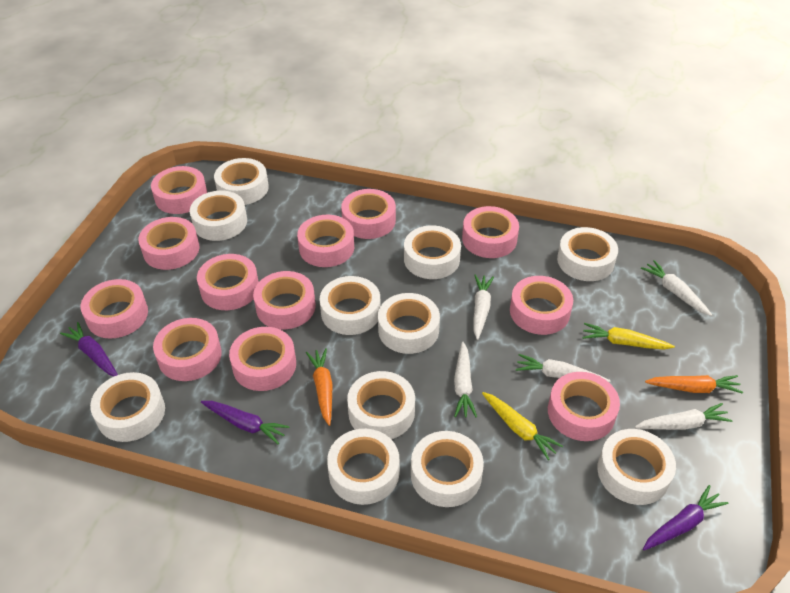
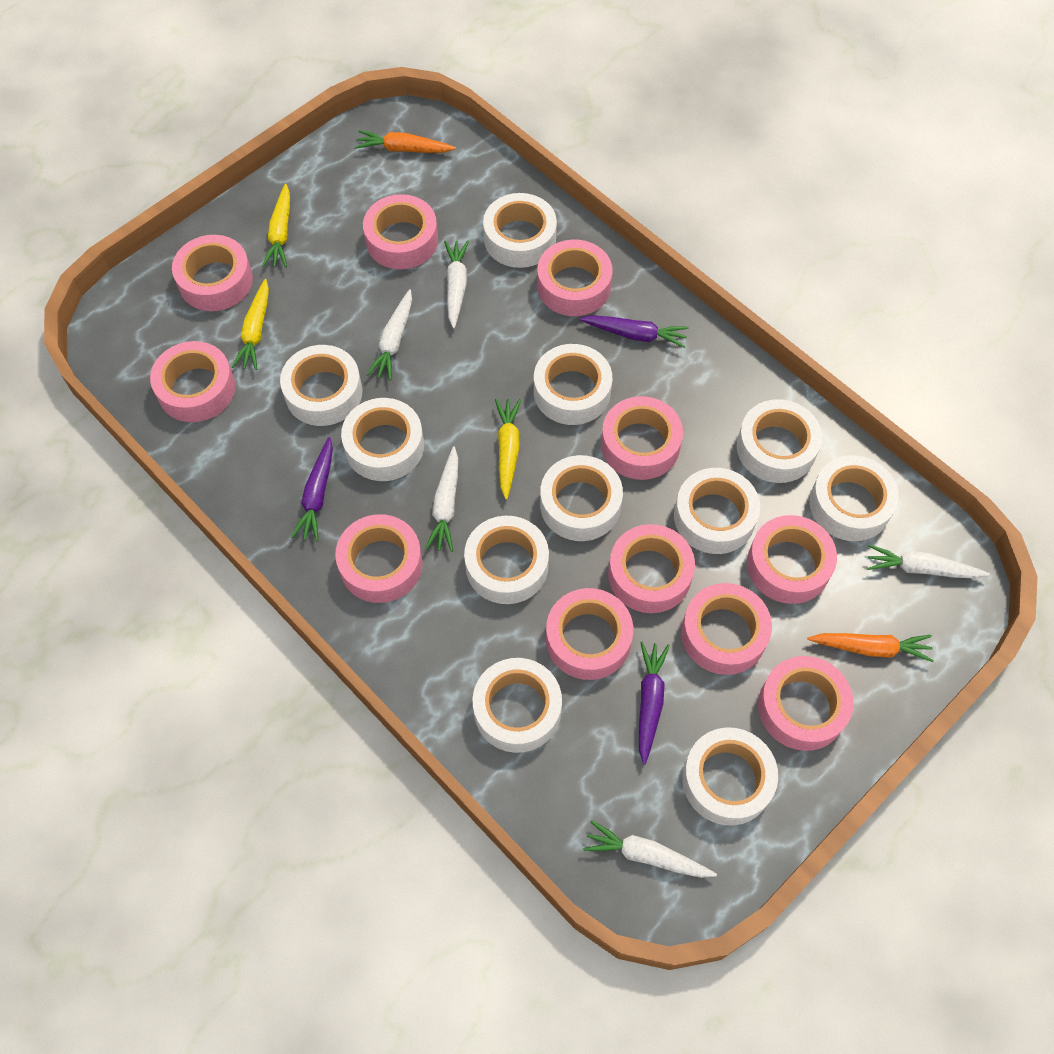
pink tape: [81,279,148,338] [138,217,199,270] [151,166,207,214] [153,318,222,381] [197,254,259,310] [229,327,296,391] [253,271,316,329] [297,215,354,267] [341,189,396,239] [462,206,519,258] [510,276,573,335] [548,372,620,441] = 12 -> [150,341,235,422] [172,235,253,311] [335,514,423,603] [363,194,438,269] [537,240,613,316] [546,588,633,680] [601,396,683,480] [608,524,695,613] [681,583,772,675] [747,515,837,604] [758,656,854,751] = 11
yellow carrot: [482,392,563,460] [582,323,675,350] = 2 -> [232,279,269,370] [262,184,290,267] [495,399,521,500] = 3

